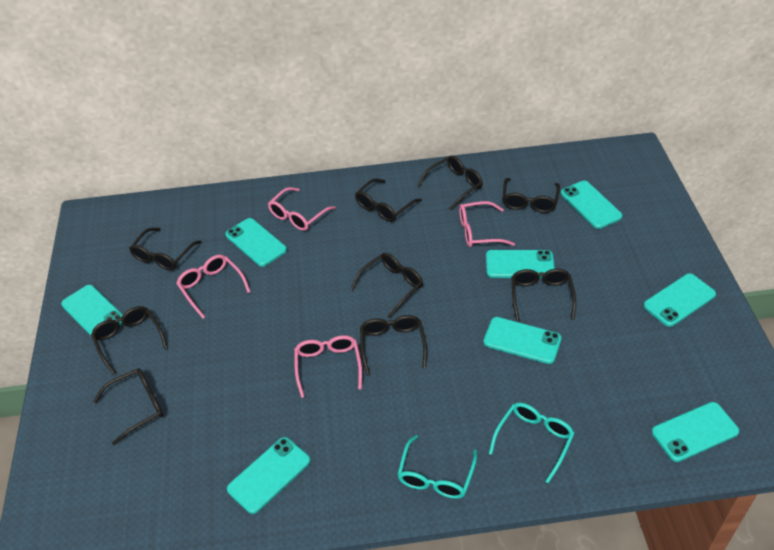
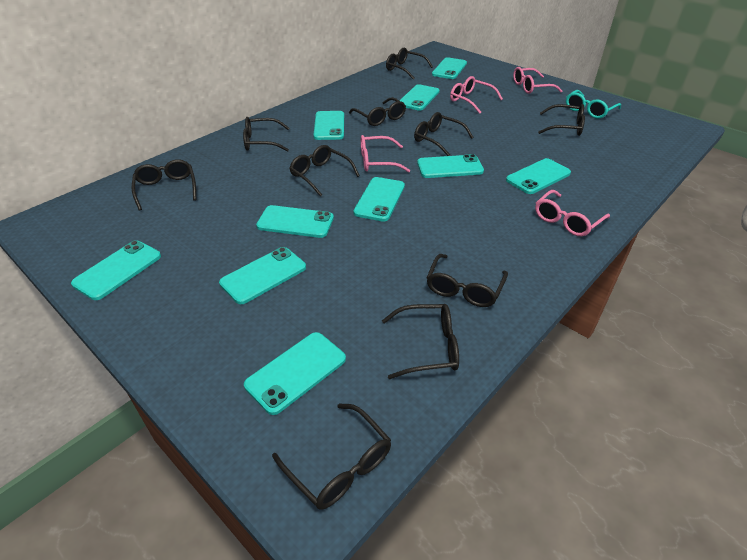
black glasses: [91,306,168,375] [93,368,163,445] [129,228,201,271] [351,253,423,317] [355,178,422,222] [360,315,427,375] [418,156,483,210] [503,178,560,213] [511,269,576,321] = 9 -> [132,159,197,210] [243,117,289,152] [272,403,391,509] [289,145,360,197] [349,97,406,126] [382,304,459,379] [386,48,433,79] [414,112,473,156] [427,254,508,307] [538,104,585,136] = 10
turquoise glasses: [397,435,477,499] [489,403,575,483] = 2 -> [566,90,621,119] = 1
turquoise phone: [61,285,123,337] [225,218,287,267] [227,437,310,514] [483,317,562,364] [486,250,555,278] [561,181,623,229] [643,273,716,327] [652,402,739,462] = 8 -> [71,240,161,300] [219,247,306,304] [244,332,346,415] [256,205,334,238] [313,111,344,140] [353,177,405,221] [399,84,440,111] [417,154,484,178] [432,57,467,79] [506,158,571,194] = 10

